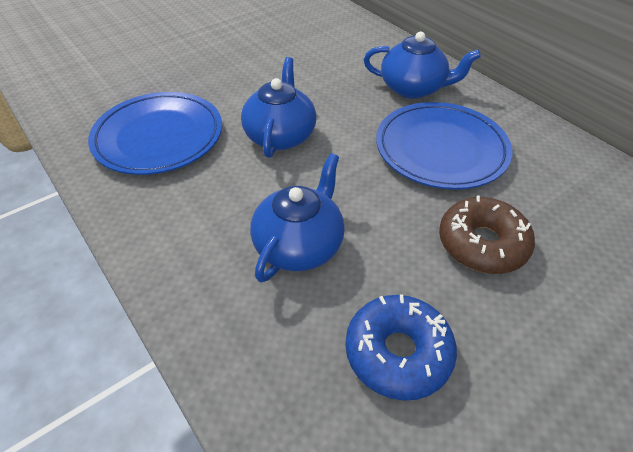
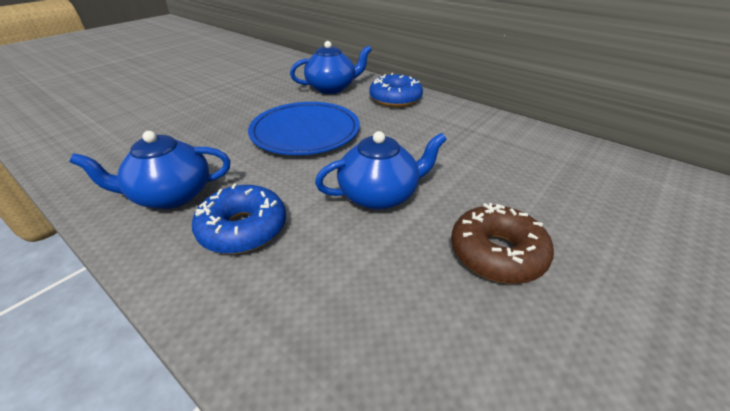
blue donut: [345,295,457,401] = 1 -> [192,183,286,254] [369,73,423,107] = 2
blue plate: [88,92,222,175] [376,102,512,190] = 2 -> [248,102,360,155] = 1

